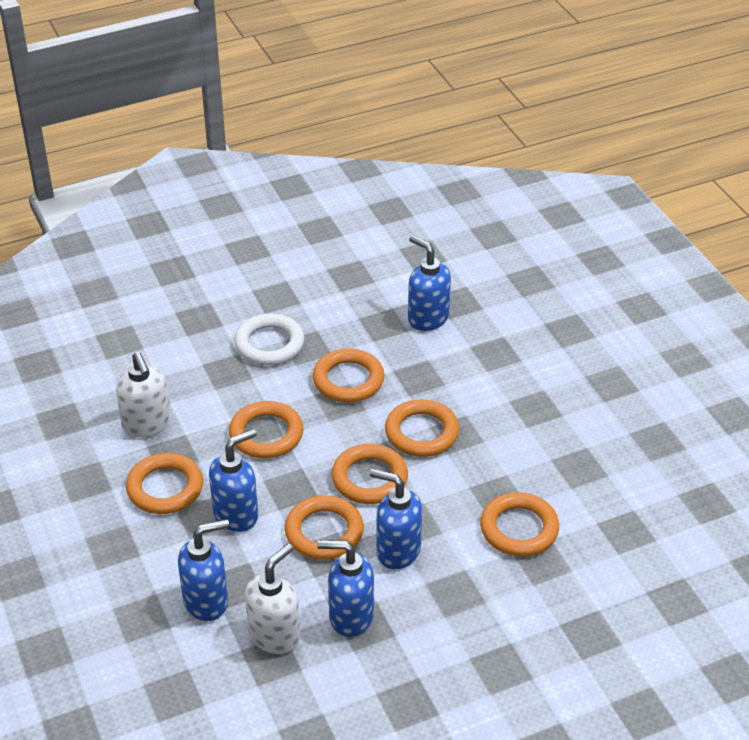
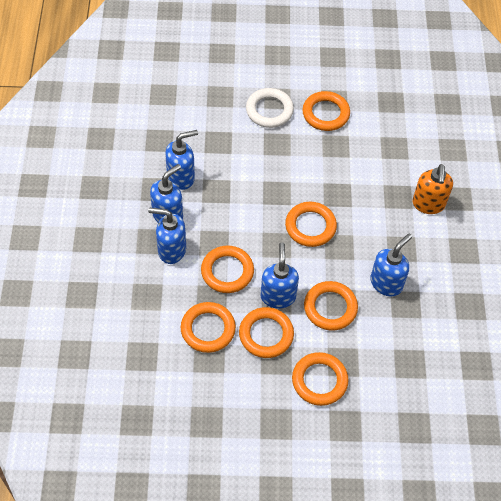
orange soap dispenser: none = 0 -> [412,164,453,214] = 1
white soap dispenser: [116,352,170,438] [245,543,300,654] = 2 -> none = 0

